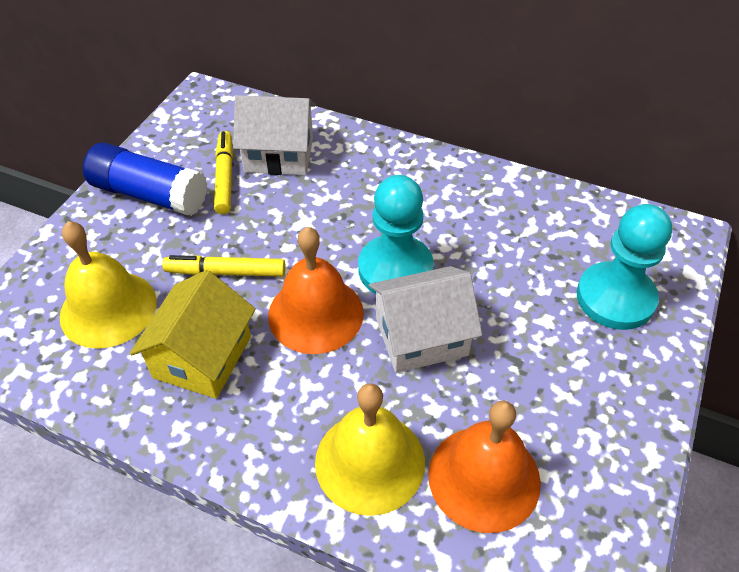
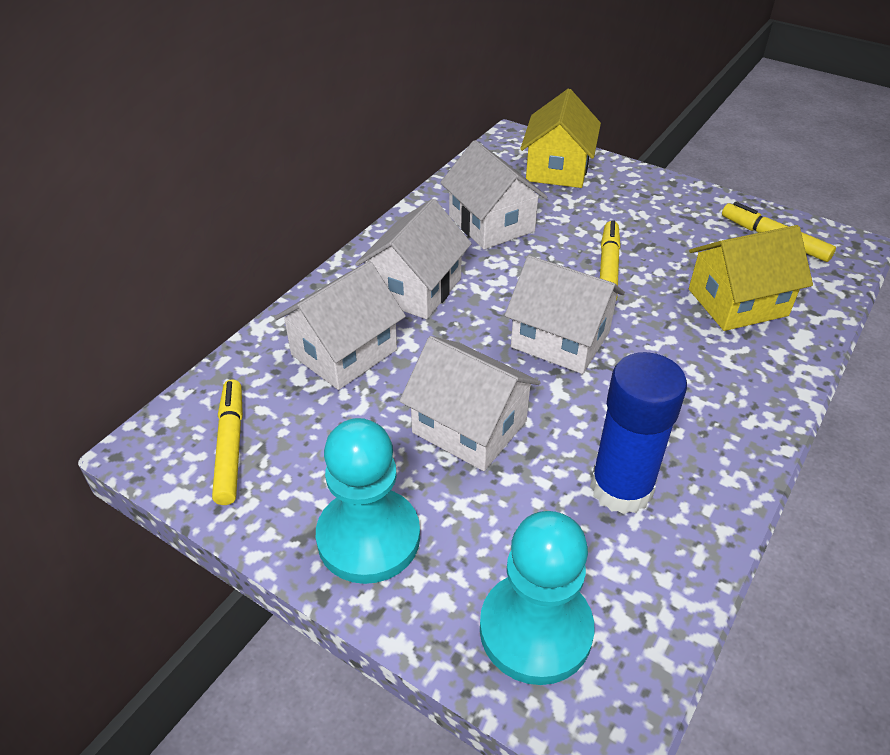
orange bell: [268,227,364,354] [428,400,541,533] = 2 -> none = 0
white house: [233,95,316,175] [369,266,482,373] = 2 -> [274,261,406,390] [355,199,472,319] [399,336,541,471] [440,140,547,250] [505,255,625,374] = 5
yellow bell: [60,221,157,349] [315,383,425,516] = 2 -> none = 0
yellow house: [130,270,256,399] = 1 -> [520,89,601,188] [689,225,813,331] = 2
yellow marker: [162,255,286,277] [214,131,233,214] = 2 -> [212,380,243,505] [600,220,621,300] [722,202,836,262] = 3

